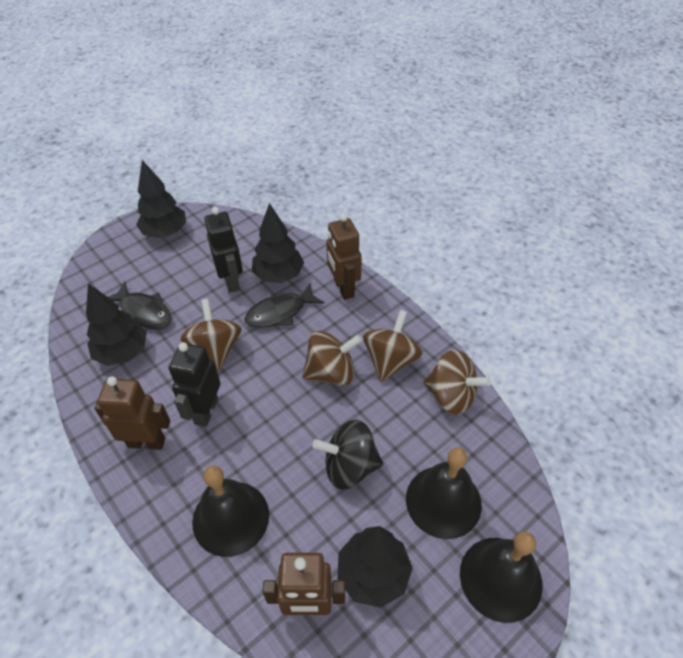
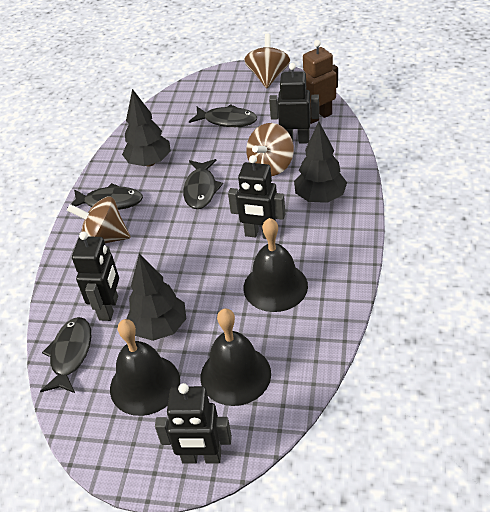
black fish: [108,282,172,330] [245,284,324,328] = 2 -> [40,317,91,393] [71,183,143,210] [183,159,223,209] [189,104,257,127] = 4
black robot: [168,342,221,427] [204,207,243,293] = 2 -> [72,232,119,321] [155,383,232,464] [228,155,285,239] [269,63,319,143] = 4
black spinning top: [312,419,383,489] = 1 -> none = 0
black tree: [86,283,147,366] [136,160,186,238] [252,203,304,283] [338,526,413,608] = 4 -> [122,89,171,167] [126,254,186,341] [294,121,347,203] = 3
brown robot: [94,376,170,450] [263,553,345,615] [326,214,362,300] = 3 -> [303,40,338,124] = 1
brown spinning top: [180,299,242,372] [302,331,363,385] [363,310,422,382] [423,349,491,415] = 4 -> [67,197,131,243] [244,34,290,88] [246,123,294,176] = 3

